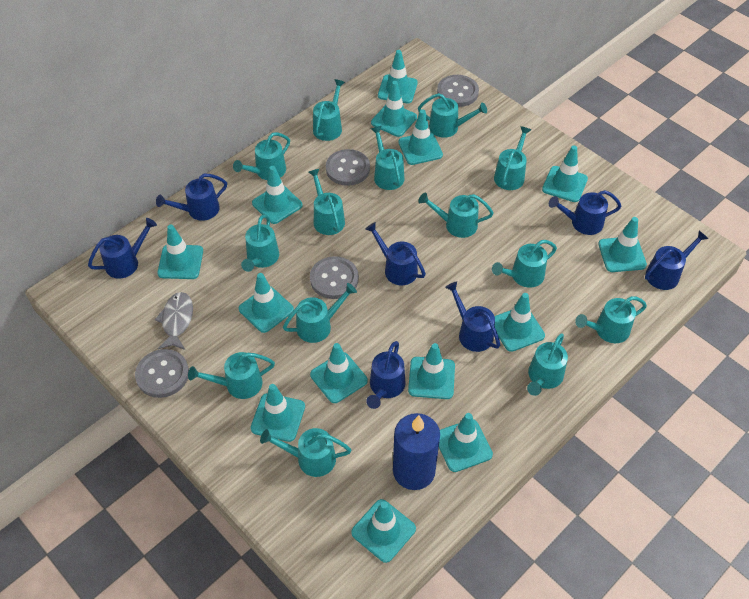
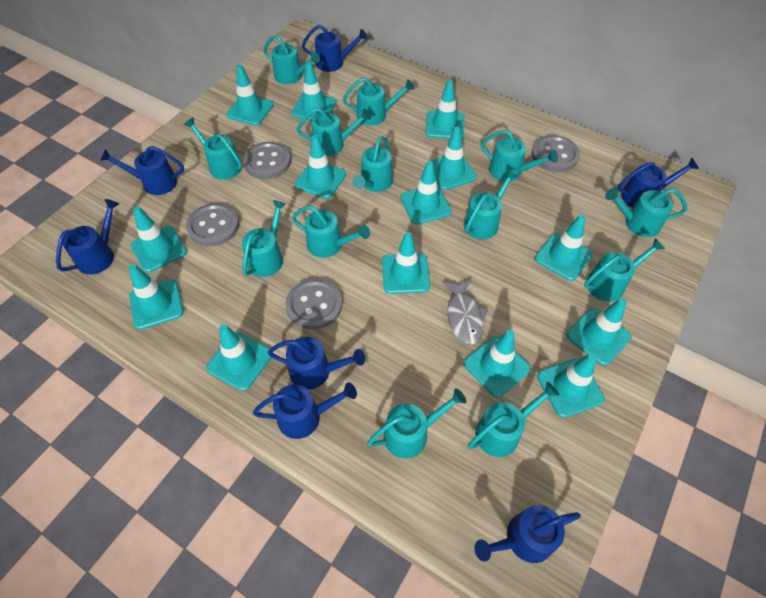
blue candle: [393,413,440,490] = 1 -> none = 0
turquoise watering can: [188,352,275,399] [233,132,290,180] [241,215,279,272] [260,428,351,477] [283,283,357,343] [309,168,345,235] [313,79,345,141] [371,126,404,190] [418,93,487,138] [418,193,494,238] [492,240,557,288] [494,126,531,190] [527,334,568,396] [575,296,647,343] = 14 -> [183,117,242,180] [242,200,286,277] [263,35,320,84] [292,205,370,258] [297,108,371,156] [343,78,414,126] [352,136,393,192] [367,388,466,459] [464,169,518,240] [468,382,559,457] [481,130,558,182] [584,238,665,302] [605,188,687,237] = 13

